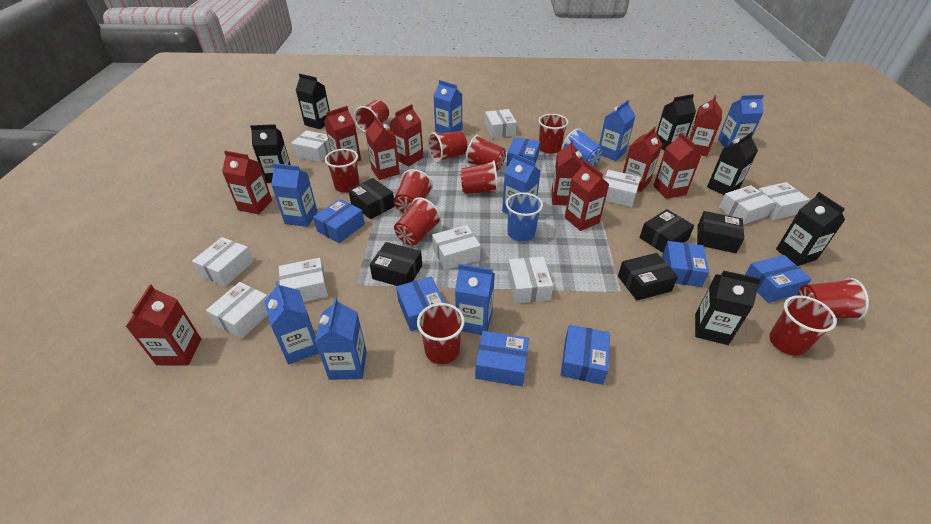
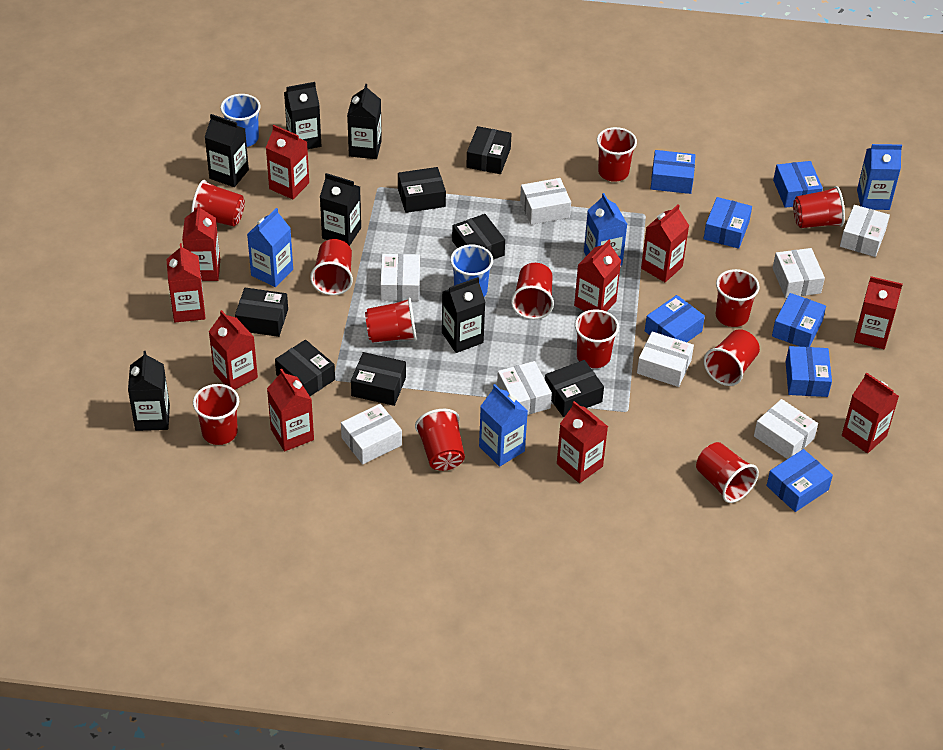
black box: [348,178,395,219] [370,242,422,286] [618,253,678,301] [640,209,694,253] [697,211,744,253] = 5 -> [235,288,288,337] [275,340,335,396] [351,352,406,406] [398,167,446,213] [452,214,505,260] [466,126,512,174] [545,360,604,417] = 7
blue carton: [264,281,319,365] [271,163,318,227] [315,298,367,380] [433,80,462,133] [455,264,495,335] [502,153,541,214] [599,100,635,161] [718,95,764,147] = 8 -> [247,208,293,287] [479,384,528,467] [584,193,627,265] [857,144,902,210] = 4
red cup: [325,149,360,193] [354,100,389,133] [393,169,433,213] [394,197,442,246] [417,303,465,364] [428,131,467,163] [460,160,498,194] [466,135,506,171] [538,114,569,154] [769,295,837,356] [797,278,869,321] = 11 -> [191,180,245,226] [193,384,239,445] [310,239,353,295] [365,298,417,343] [415,409,465,471] [511,263,554,319] [575,310,619,368] [597,127,637,182] [696,442,759,503] [704,329,760,386] [716,269,760,327] [793,186,845,228] = 12
white box: [192,237,254,286] [206,282,268,339] [279,258,328,302] [291,130,331,162] [432,225,481,270] [485,109,517,138] [508,257,553,303] [604,170,641,207] [719,185,775,225] [758,182,810,220] = 10 -> [341,404,402,464] [380,254,420,301] [497,361,552,415] [520,178,571,225] [637,332,694,387] [754,399,818,459] [773,248,825,298] [840,205,890,257] = 8

